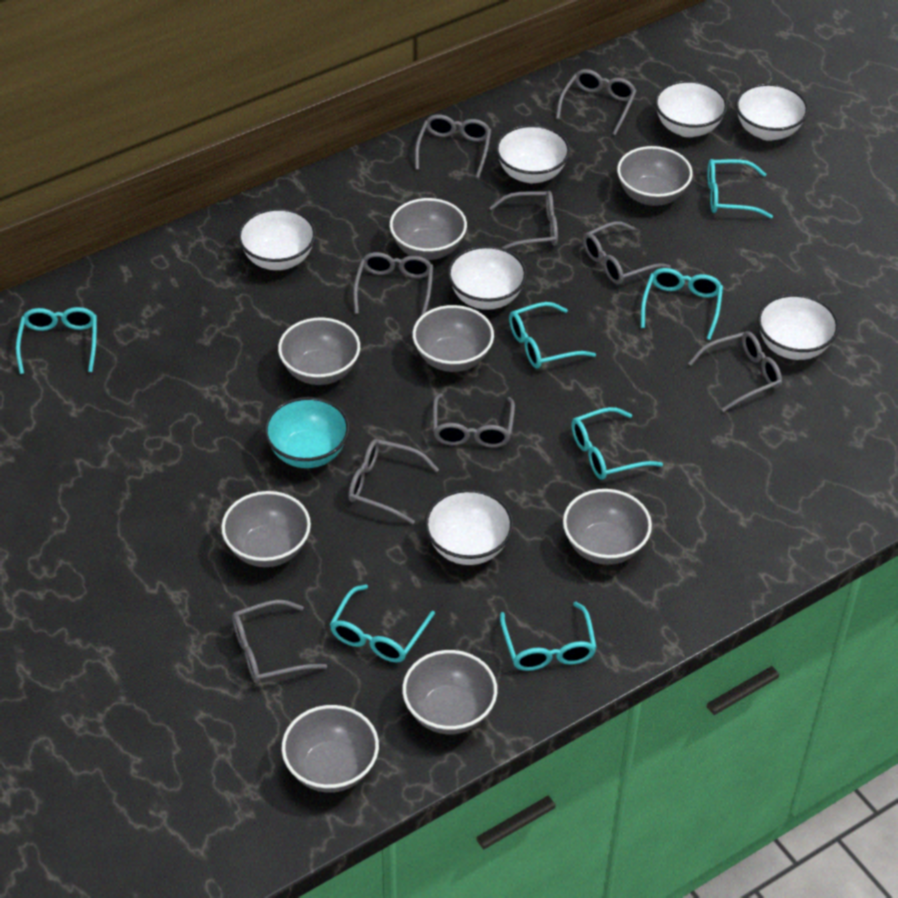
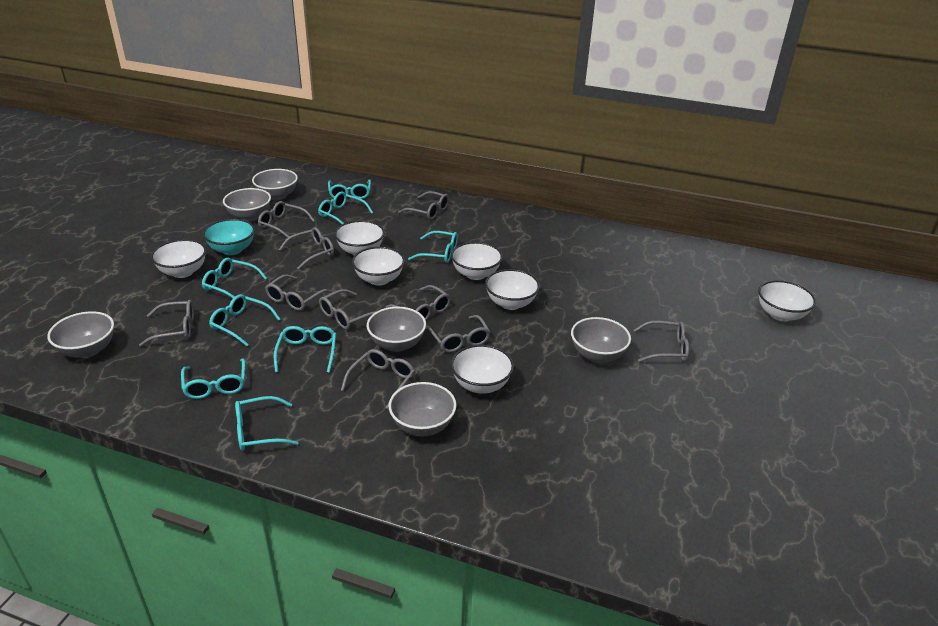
grey bowl: [221,491,311,567] [278,317,360,385] [282,705,379,793] [390,198,467,260] [402,650,497,734] [412,305,494,372] [563,489,652,565] [617,146,693,206] = 8 -> [47,311,114,358] [223,188,271,222] [252,169,298,200] [367,307,426,352] [389,382,457,436] [571,317,631,363] = 6
grey glasses: [232,600,327,684] [348,439,439,524] [353,252,433,317] [415,114,491,178] [433,394,515,448] [489,191,558,249] [556,69,637,135] [583,221,671,284] [688,331,782,412] = 9 -> [139,300,194,347] [258,201,315,238] [265,274,332,311] [279,227,334,270] [319,289,377,330] [341,349,415,409] [385,285,451,320] [398,191,449,220] [426,315,490,352] [634,321,689,362] = 10
turquoise glasses: [16,307,97,374] [330,584,435,663] [500,602,597,671] [509,302,596,369] [571,407,663,480] [641,268,723,340] [707,159,773,219] = 7 -> [181,358,245,399] [202,258,267,298] [209,294,281,346] [235,396,298,451] [274,326,336,373] [318,192,373,224] [328,179,371,199] [408,231,458,263] = 8

